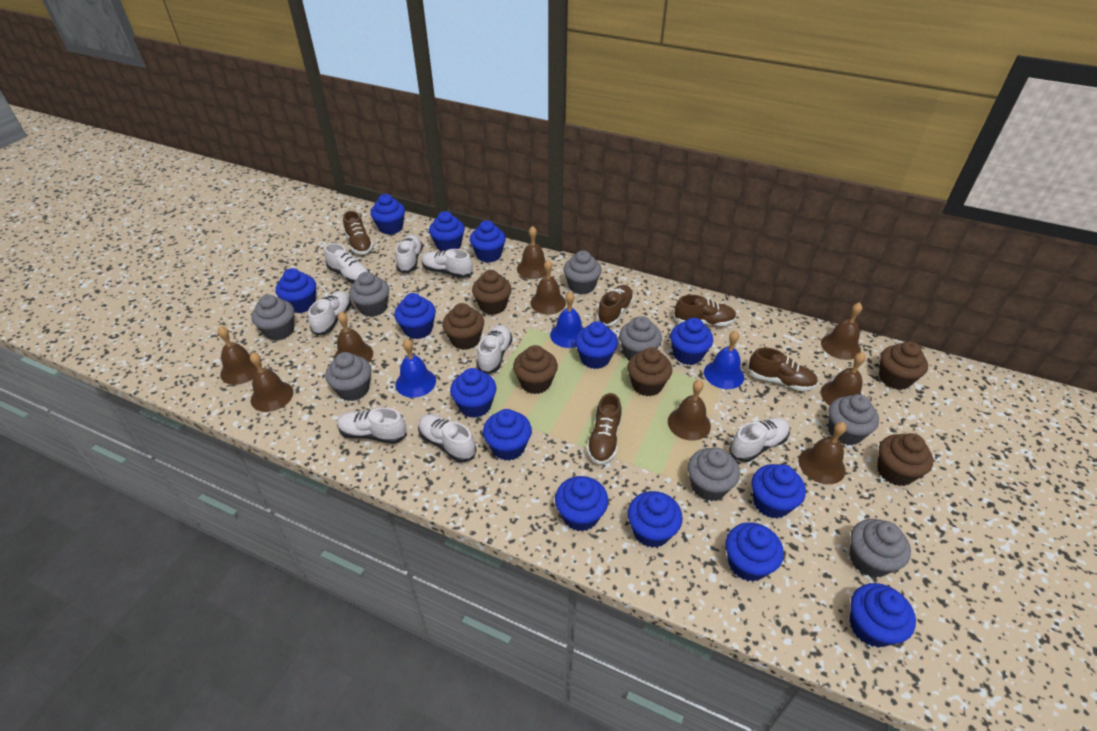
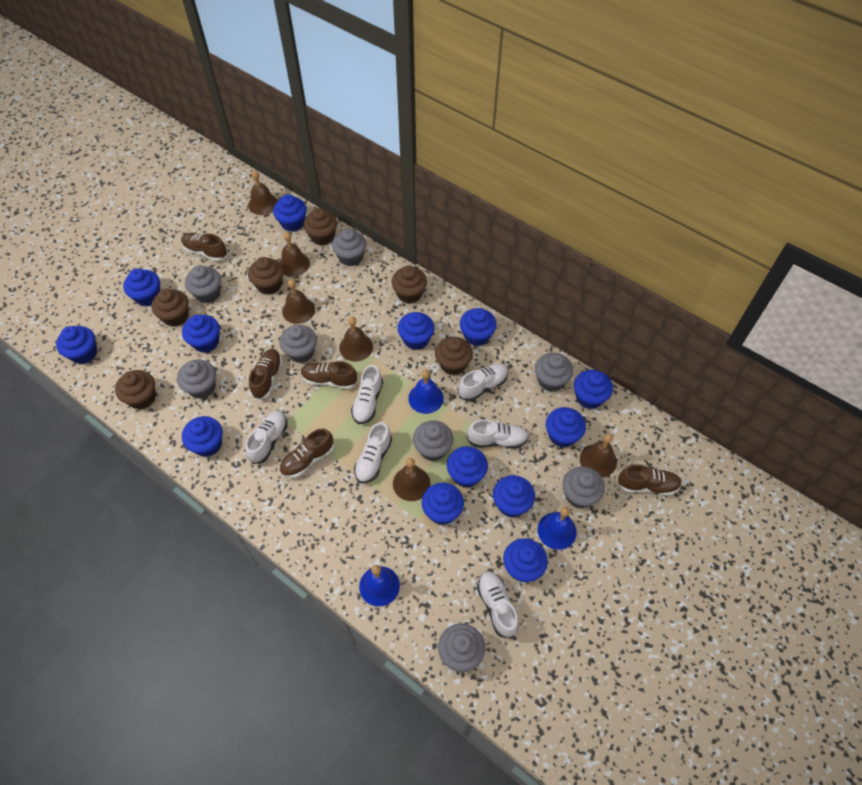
blue cupcake: [275,268,316,313] [370,194,405,235] [394,293,436,339] [429,211,465,251] [450,368,497,418] [470,220,506,263] [483,409,532,461] [555,476,608,532] [575,321,618,369] [628,491,683,548] [670,318,713,365] [726,522,784,582] [752,464,806,518] [850,583,916,648] = 14 -> [56,326,97,364] [123,269,160,306] [182,315,220,353] [182,416,223,457] [273,194,307,232] [397,312,435,350] [422,483,464,525] [447,446,488,488] [460,308,497,346] [493,475,535,517] [503,538,548,582] [546,407,586,448] [574,370,613,409] = 13
brown bell: [218,326,262,385] [250,352,293,412] [334,312,373,362] [517,226,546,279] [530,260,566,315] [668,380,711,441] [798,422,846,484] [821,302,862,360] [821,352,866,406] = 9 -> [248,170,278,215] [279,232,310,277] [282,279,315,324] [339,317,373,361] [393,458,430,501] [580,434,617,477] = 6
white shoe: [308,291,351,335] [324,243,369,283] [337,407,407,444] [395,235,423,273] [418,414,477,462] [421,249,473,278] [477,325,512,374] [729,417,790,462] = 8 -> [245,411,287,464] [351,365,383,424] [354,422,392,483] [458,363,508,401] [467,420,529,448] [477,571,519,638] = 6

